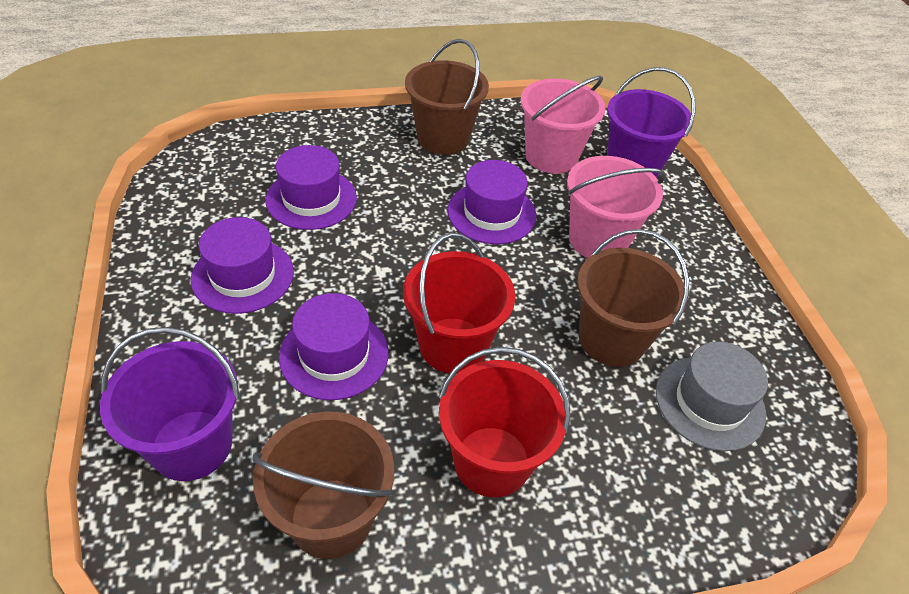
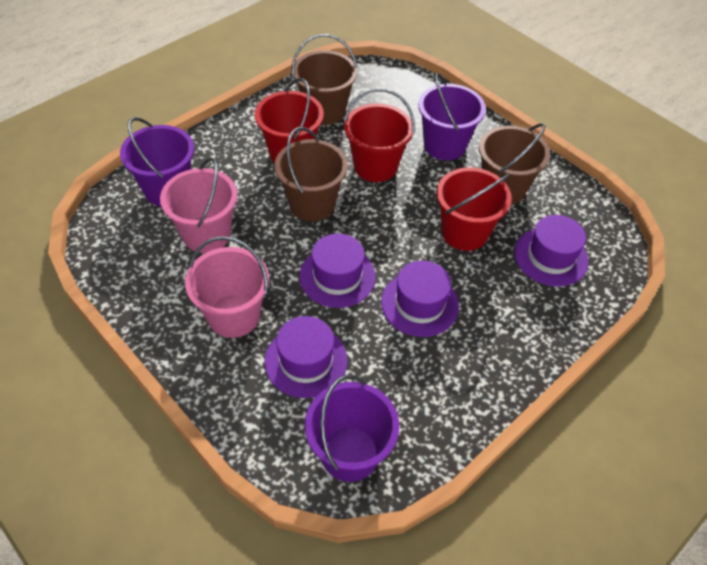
grey hat: [656,342,768,451] = 1 -> none = 0
purple bucket: [100,327,240,481] [607,67,695,178] = 2 -> [120,117,194,206] [305,375,399,482] [418,73,486,160] = 3
red bucket: [403,233,515,374] [439,347,571,497] = 2 -> [255,78,324,163] [343,88,415,182] [437,167,512,251] = 3

